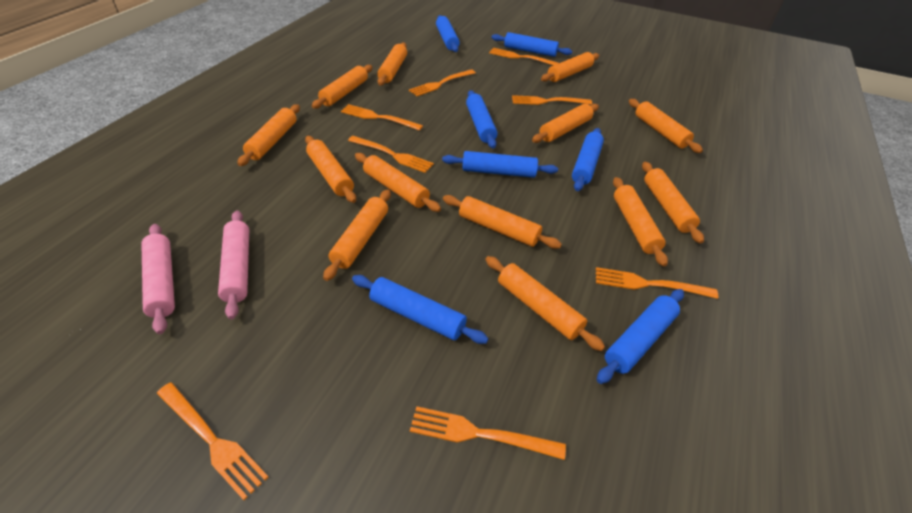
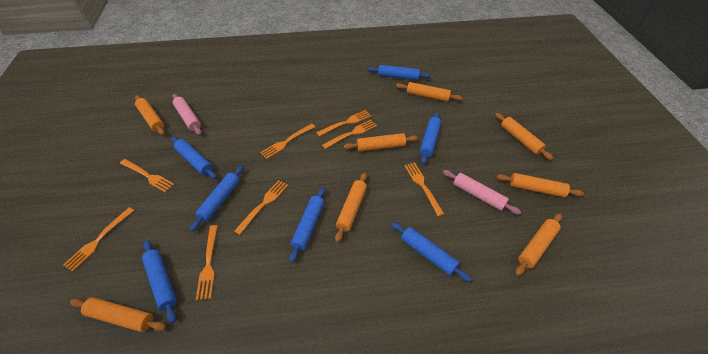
orange rolling pin: [237,104,300,166] [305,136,356,203] [312,65,372,109] [323,190,391,281] [355,153,441,212] [377,42,407,86] [443,195,562,249] [485,256,605,351] [532,104,599,143] [541,52,599,82] [613,177,668,266] [629,99,703,153] [642,162,704,244] = 13 -> [70,297,166,332] [135,95,165,135] [335,172,367,242] [344,133,418,152] [396,82,462,102] [495,113,553,160] [496,173,584,198] [515,213,562,276] = 8

